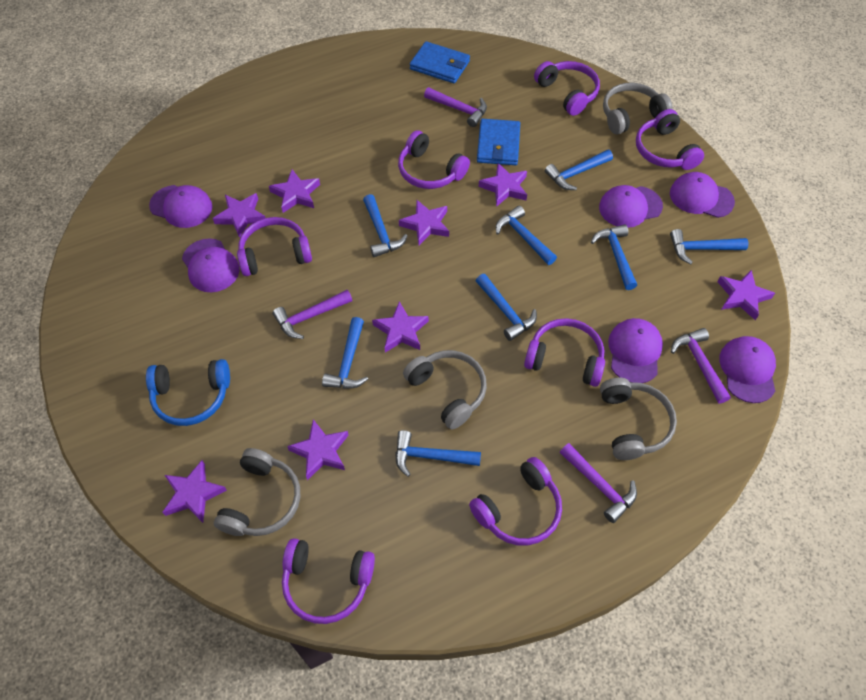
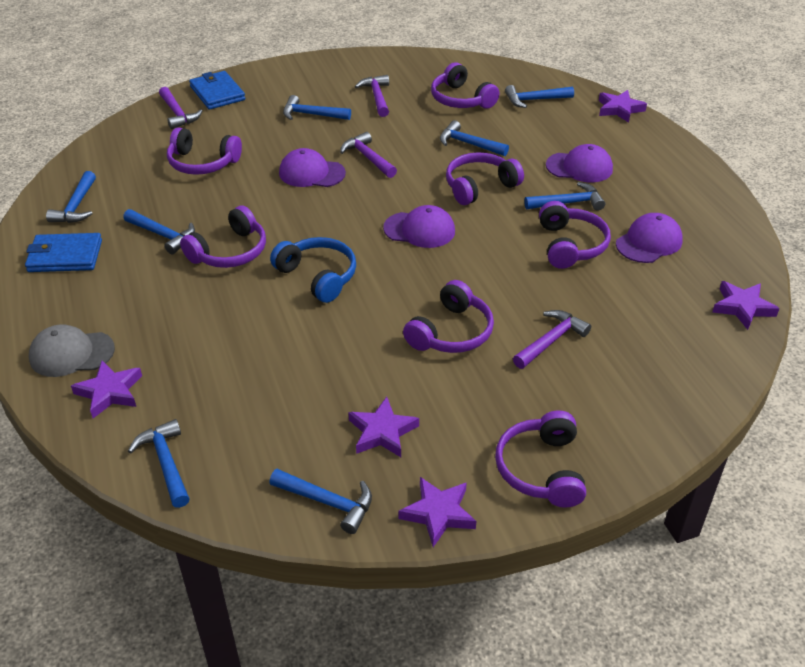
grey cap: none = 0 -> [29,324,115,377] = 1
grey headphones: [214,448,300,536] [403,350,487,429] [600,378,677,460] [603,83,672,134] = 4 -> none = 0
purple cap: [149,185,212,228] [182,238,239,292] [599,185,663,228] [608,318,663,383] [670,172,735,218] [719,336,776,403] = 6 -> [279,148,346,187] [383,205,455,248] [546,144,613,182] [616,213,683,263] = 4
purple star: [162,460,227,523] [213,193,265,238] [269,170,320,213] [287,420,348,480] [372,301,429,353] [399,200,449,245] [479,163,527,207] [717,270,775,320] = 8 -> [71,361,142,418] [348,397,419,457] [398,477,476,547] [599,90,647,123] [712,281,780,330] = 5

